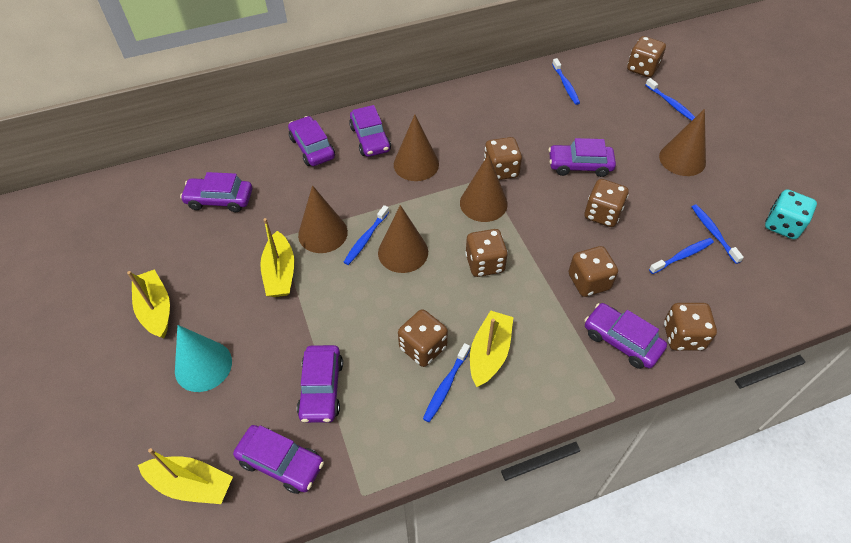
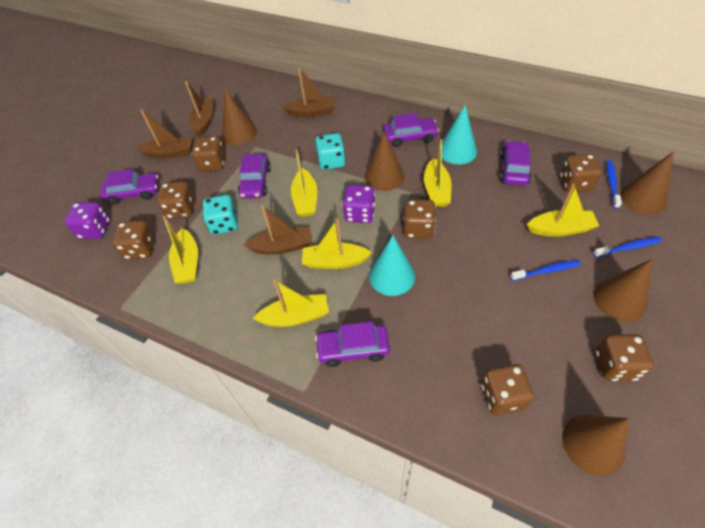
blue toothbrush: [344,205,389,265] [423,343,470,422] [552,58,580,105] [645,78,695,121] [649,238,714,274] [692,204,744,264] = 6 -> [510,260,581,281] [593,237,662,257] [607,160,622,209] = 3
brown boat: none = 0 -> [135,109,192,159] [185,81,213,138] [244,205,312,255] [282,67,336,117] = 4
purple car: [180,172,252,212] [233,425,324,494] [288,116,335,166] [297,345,343,423] [349,105,391,157] [549,138,616,177] [585,303,667,369] = 7 -> [100,169,159,204] [238,154,271,199] [315,321,390,367] [384,113,439,147] [500,141,531,186] = 5
purple dice: none = 0 -> [65,202,110,239] [343,185,375,223] = 2
turquoise cone: [175,325,232,392] = 1 -> [369,235,415,296] [438,105,477,164] = 2
turquoise dice: [765,189,817,239] = 1 -> [202,195,238,235] [315,133,346,170] = 2
yellow boat: [127,269,170,338] [138,448,233,504] [260,218,294,297] [470,310,514,387] = 4 -> [163,216,198,284] [253,280,329,327] [291,150,317,217] [302,219,372,269] [424,139,451,207] [527,184,599,237] = 6

